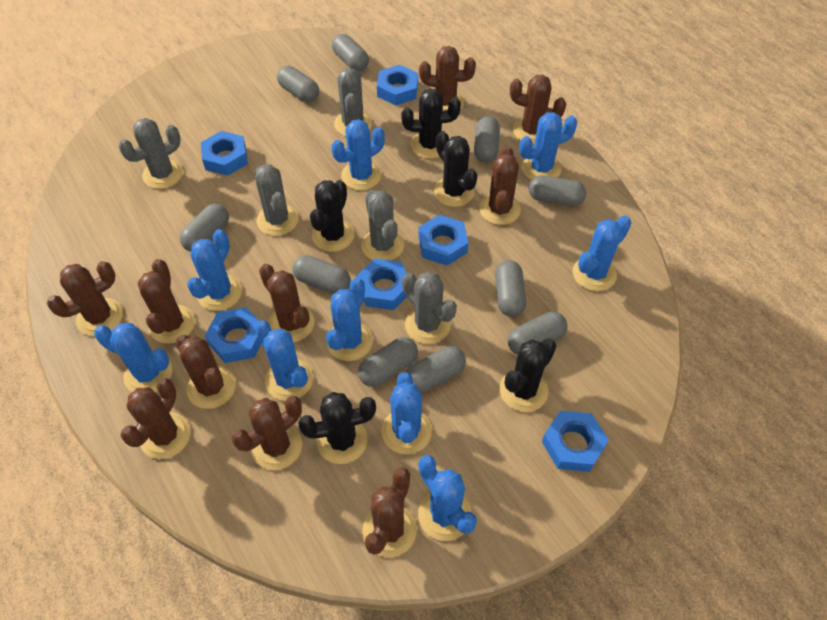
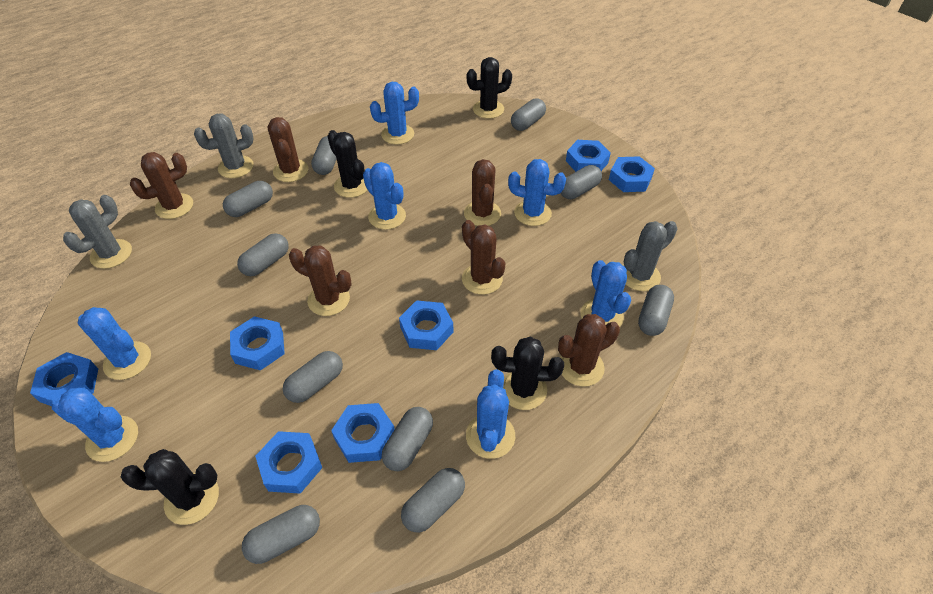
black cactus: [298,392,376,464] [310,180,354,252] [401,88,461,159] [434,131,478,207] [500,338,556,412] = 5 -> [121,449,219,525] [328,130,367,198] [467,57,512,119] [491,337,564,410] = 4
blue cactus: [94,323,172,392] [187,229,242,311] [255,320,313,401] [326,278,373,361] [331,119,385,190] [381,372,432,454] [418,455,477,541] [519,112,577,180] [573,215,631,291] = 9 -> [52,388,138,462] [78,307,151,380] [363,162,406,230] [370,82,419,145] [466,370,515,459] [508,159,566,226] [581,260,631,327] = 7
blue nut: [201,131,248,176] [205,307,261,363] [356,259,407,310] [377,65,418,105] [418,215,469,266] [542,411,609,472] = 6 -> [30,352,98,406] [230,316,285,370] [255,431,322,494] [331,403,395,463] [399,300,453,350] [566,140,611,172] [609,156,655,192] = 7
brown cactus: [47,261,123,336] [120,378,191,459] [138,259,195,344] [175,335,236,409] [231,396,302,470] [259,264,314,343] [362,467,417,557] [419,46,476,111] [479,146,521,225] [510,75,566,144] = 10 -> [130,152,193,219] [268,117,308,182] [289,245,352,316] [462,220,505,295] [464,159,501,226] [558,314,620,386] = 6
grey cactus: [119,118,183,189] [255,164,298,236] [334,68,372,136] [361,190,404,261] [402,272,457,344] = 5 -> [63,195,132,269] [194,114,254,178] [623,221,677,291] = 3

